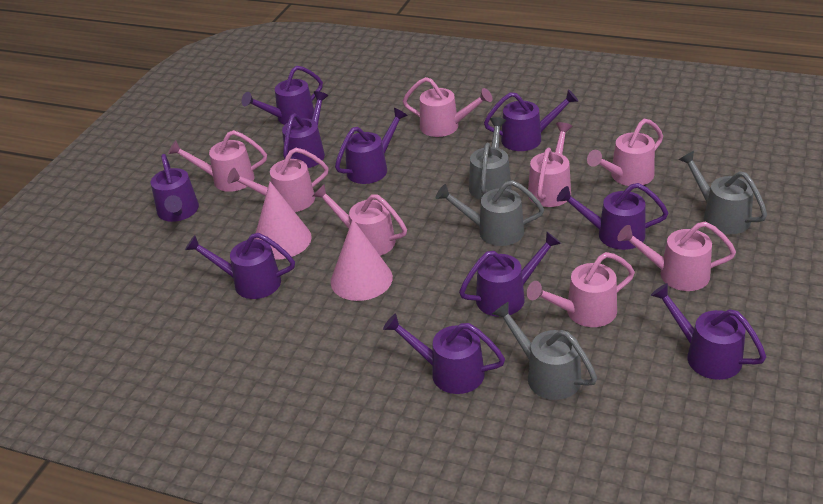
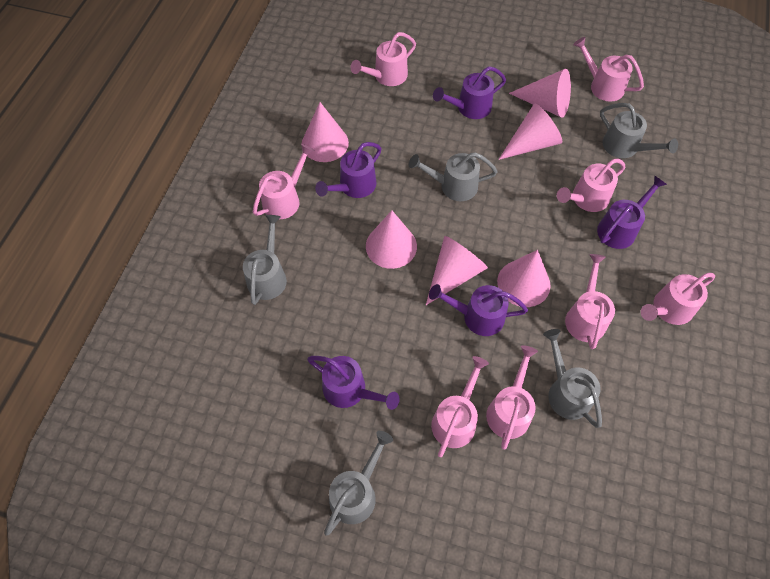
grey watering can: [436,180,544,246] [469,117,511,200] [492,302,597,400] [679,151,767,234] = 4 -> [243,215,287,305] [324,431,393,536] [409,152,498,201] [543,329,602,428] [600,103,678,158] = 5
pink cone: [255,182,312,260] [331,219,393,301] = 2 -> [302,102,349,162] [366,210,417,269] [426,236,488,305] [497,250,551,307] [498,104,562,160] [509,69,571,118] = 6
purple watering can: [151,154,199,222] [185,233,295,299] [242,66,323,125] [282,91,328,168] [335,108,408,184] [383,313,505,394] [459,232,561,317] [484,89,578,151] [557,183,668,250] [651,283,766,380] = 10 -> [307,356,400,410] [315,142,382,198] [429,284,528,336] [433,66,506,119] [597,175,667,249] = 5

